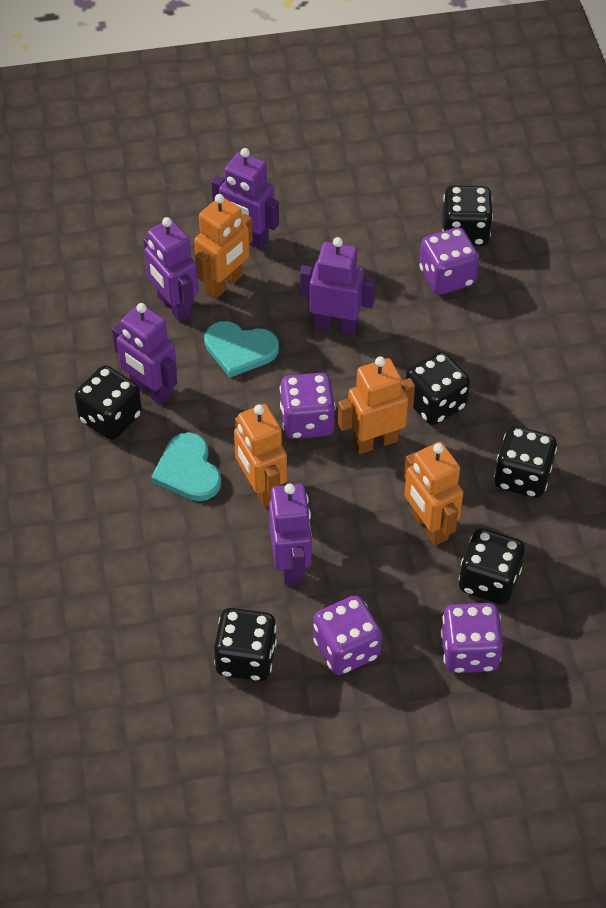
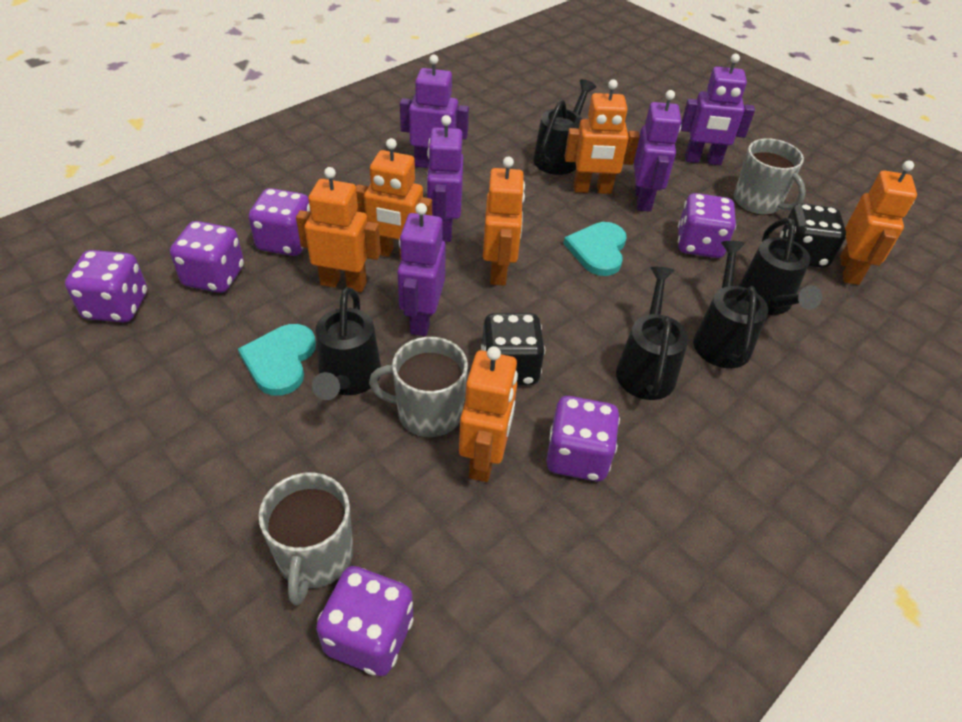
black dice: [75,366,142,440] [214,608,277,681] [406,351,470,425] [442,185,493,246] [459,529,525,604] [494,426,557,498] = 6 -> [481,313,545,385] [780,203,846,268] = 2
black watering can: none = 0 -> [312,287,381,400] [533,79,596,175] [616,267,689,400] [694,241,768,368] [739,218,822,315] = 5
grey mug: none = 0 -> [259,473,353,606] [369,337,468,438] [734,138,806,215] = 3
orange robot: [194,194,253,298] [234,404,287,508] [338,356,415,454] [404,442,463,546] = 4 -> [296,167,381,292] [356,138,432,259] [459,346,518,482] [483,157,525,286] [565,79,640,194] [840,161,917,285] = 6
purple dice: [280,373,336,439] [313,595,382,675] [419,227,479,295] [441,603,503,673] = 4 -> [65,250,147,323] [170,221,244,293] [249,188,310,256] [316,566,414,676] [546,396,620,481] [678,193,736,258] = 6

